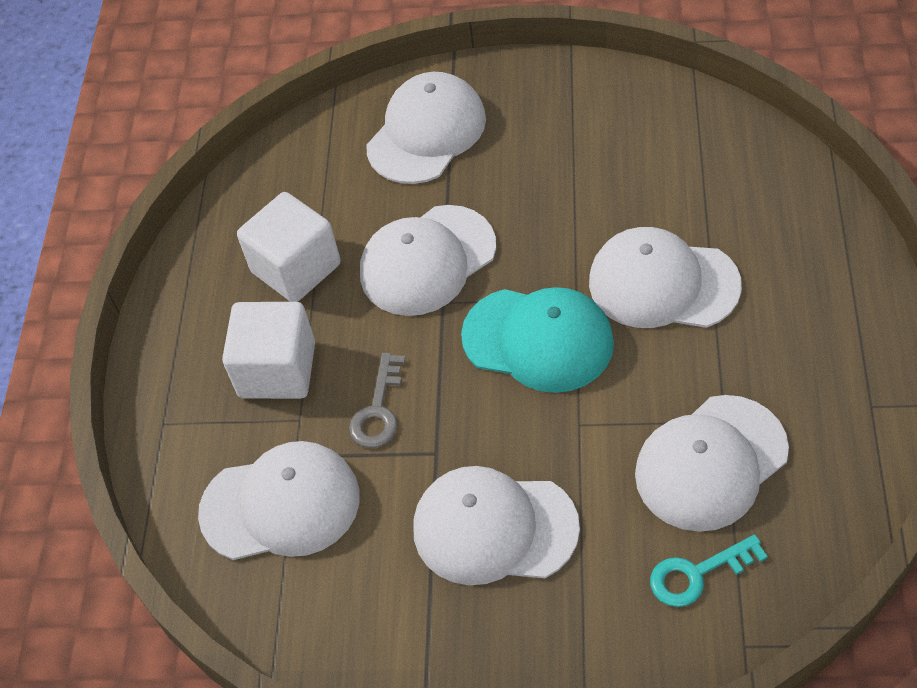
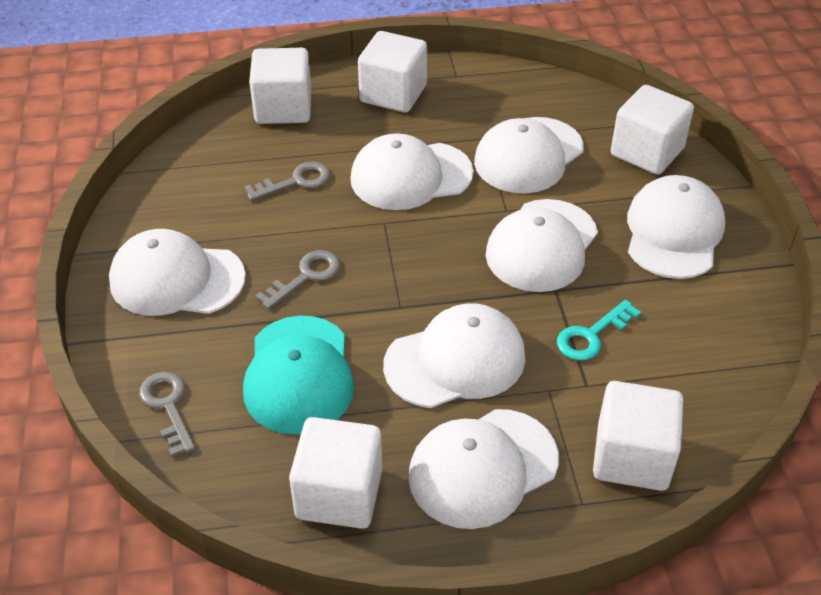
grey key: [349,353,405,448] = 1 -> [139,372,195,457] [244,161,330,201] [255,250,340,309] = 3
white cap: [198,441,360,560] [360,205,496,316] [366,72,486,184] [413,466,580,585] [589,227,742,328] [635,395,789,532] = 6 -> [109,229,246,316] [350,133,474,210] [383,303,525,408] [408,409,559,529] [474,117,584,193] [486,199,598,292] [627,175,725,279] = 7
white cube: [222,302,315,399] [237,192,341,302] = 2 -> [249,48,311,124] [289,417,382,529] [358,31,427,113] [593,381,683,491] [611,85,694,175] = 5

